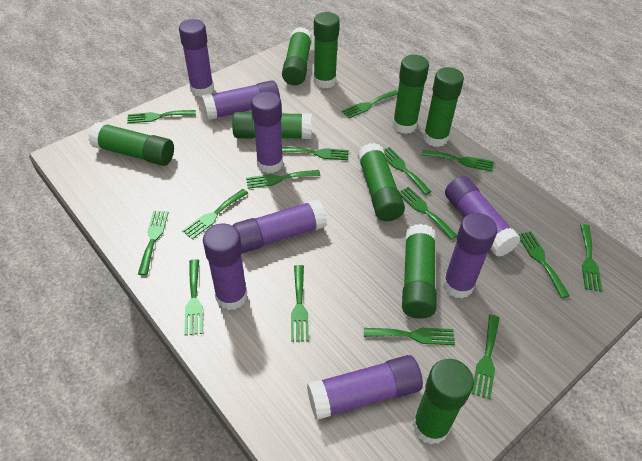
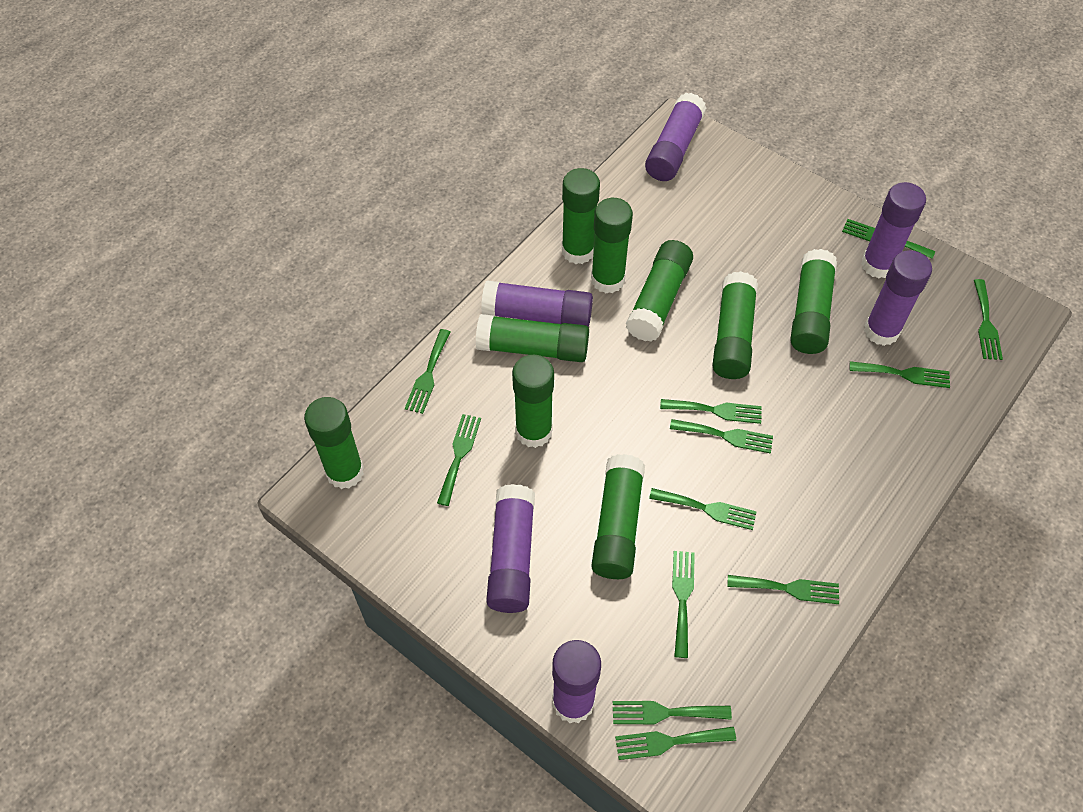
green fork: [127,110,196,124] [138,211,169,275] [182,189,248,239] [184,259,203,335] [246,170,320,189] [282,147,349,160] [291,265,309,342] [342,90,398,118] [364,328,455,345] [384,147,431,195] [399,187,457,240] [422,150,493,171] [472,315,499,399] [518,231,570,298] [580,224,602,292] = 15 -> [405,329,451,414] [437,414,481,506] [613,701,732,724] [615,727,736,760] [649,488,757,530] [660,399,762,424] [670,419,773,454] [672,551,695,658] [727,575,839,604] [842,219,935,259] [849,361,950,388] [974,279,1003,360] = 12
purple glue stick: [179,19,214,97] [201,80,280,120] [203,224,247,310] [233,199,327,253] [251,92,283,173] [307,355,423,420] [443,213,497,298] [445,176,521,257] = 8 -> [481,280,593,327] [486,484,535,613] [552,640,601,723] [645,93,706,181] [861,182,926,278] [864,250,932,346] = 6

